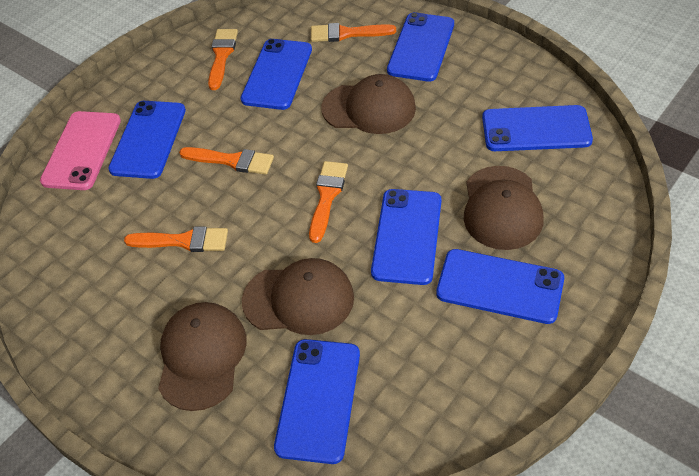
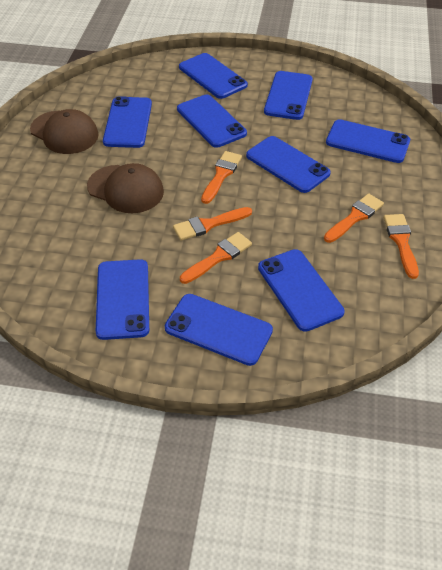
blue phone: [108,101,186,179] [241,39,312,110] [274,339,360,464] [371,189,442,285] [387,12,454,82] [436,249,564,324] [482,105,593,151] = 7 -> [96,259,149,340] [103,96,152,148] [165,294,273,366] [177,95,247,148] [179,53,248,99] [246,136,331,193] [258,249,345,332] [264,71,313,120] [326,119,410,163] = 9
brown cap: [158,302,247,411] [242,258,354,335] [321,74,416,134] [464,166,543,250] = 4 -> [30,109,99,154] [87,163,164,213] = 2
pink phone: [40,111,121,190] = 1 -> none = 0

